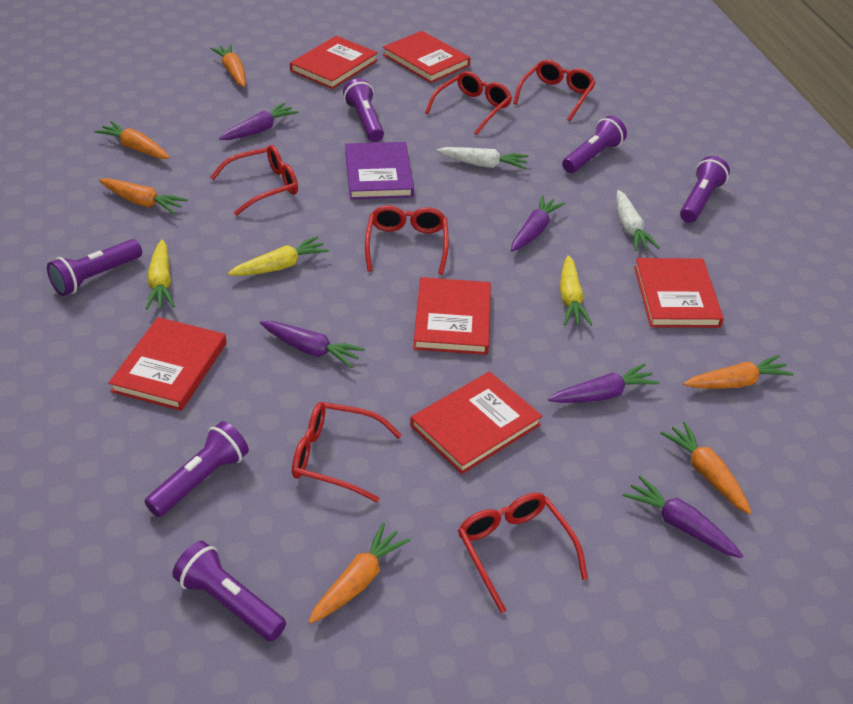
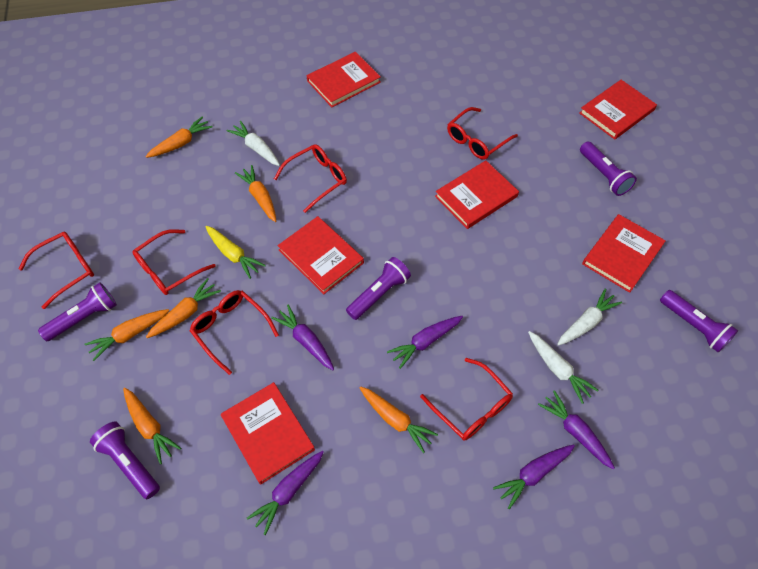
purple book: [345,142,414,200] = 1 -> none = 0
purple flashlight: [47,239,142,296] [145,421,249,517] [172,541,286,641] [343,78,384,142] [562,116,627,173] [680,156,730,223] = 6 -> [38,283,117,341] [90,422,160,499] [346,257,411,320] [580,142,637,196] [660,290,738,353] = 5
white carrot: [436,147,529,170] [616,190,660,251] = 2 -> [227,121,280,166] [528,331,599,404] [557,288,622,346] = 3
yellow carrot: [145,239,175,310] [228,236,329,276] [560,255,593,326] = 3 -> [205,226,266,279] = 1

